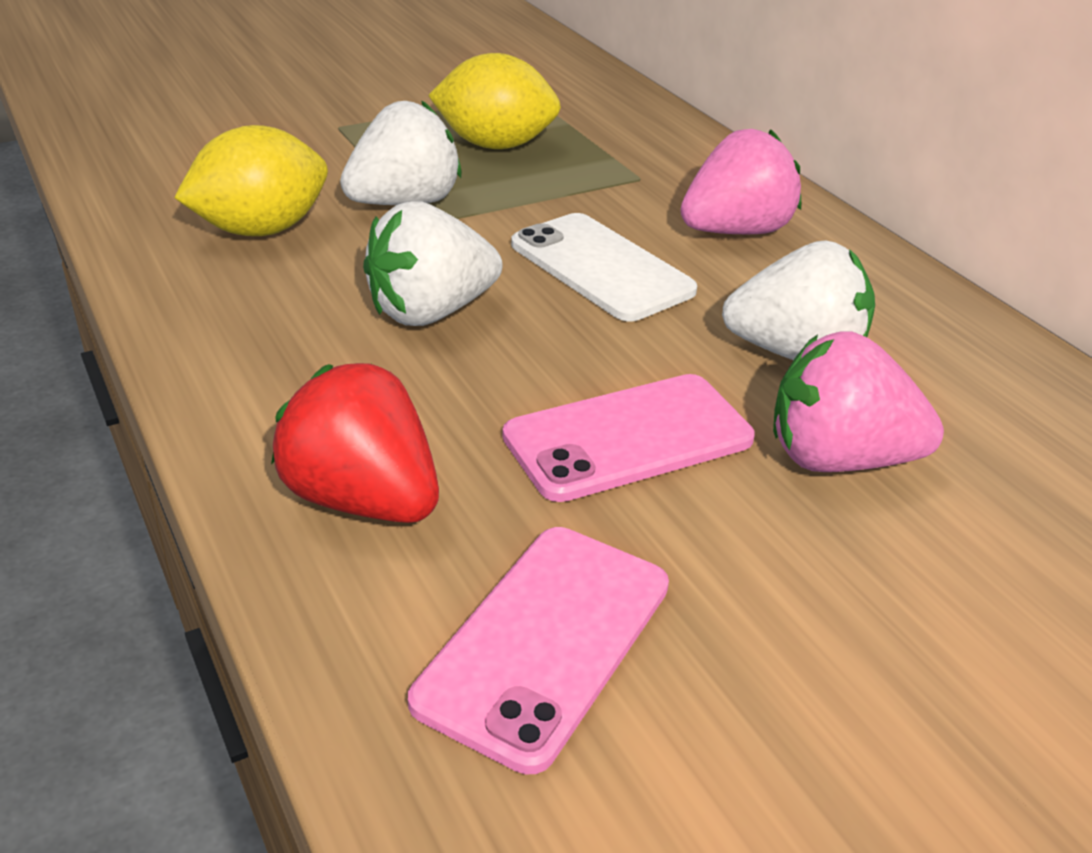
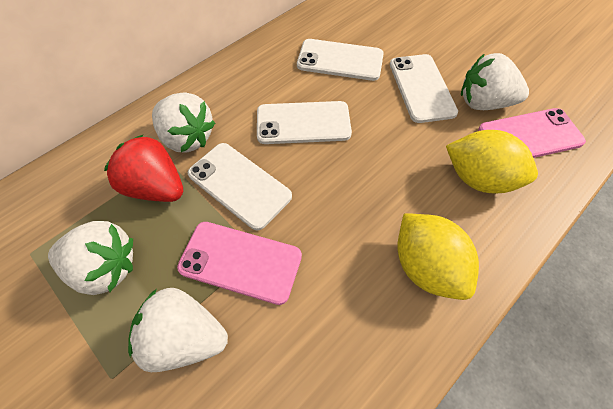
pink strawberry: [680,129,801,234] [773,331,944,472] = 2 -> none = 0
white phone: [511,213,697,321] = 1 -> [188,143,292,230] [257,101,352,144] [297,39,384,81] [390,54,458,123] = 4
white strawberry: [340,100,461,205] [363,201,502,326] [722,240,875,360] = 3 -> [48,221,133,295] [128,288,228,372] [152,92,215,153] [461,53,529,110] = 4

